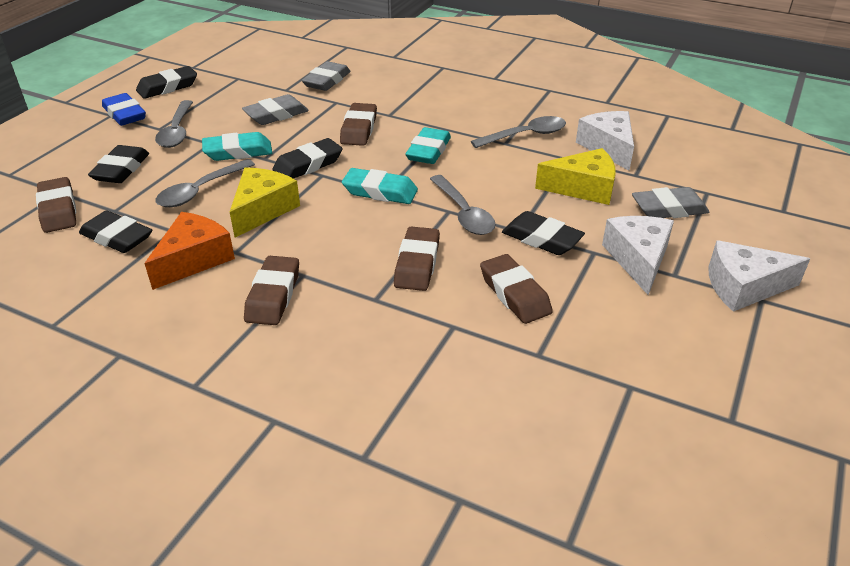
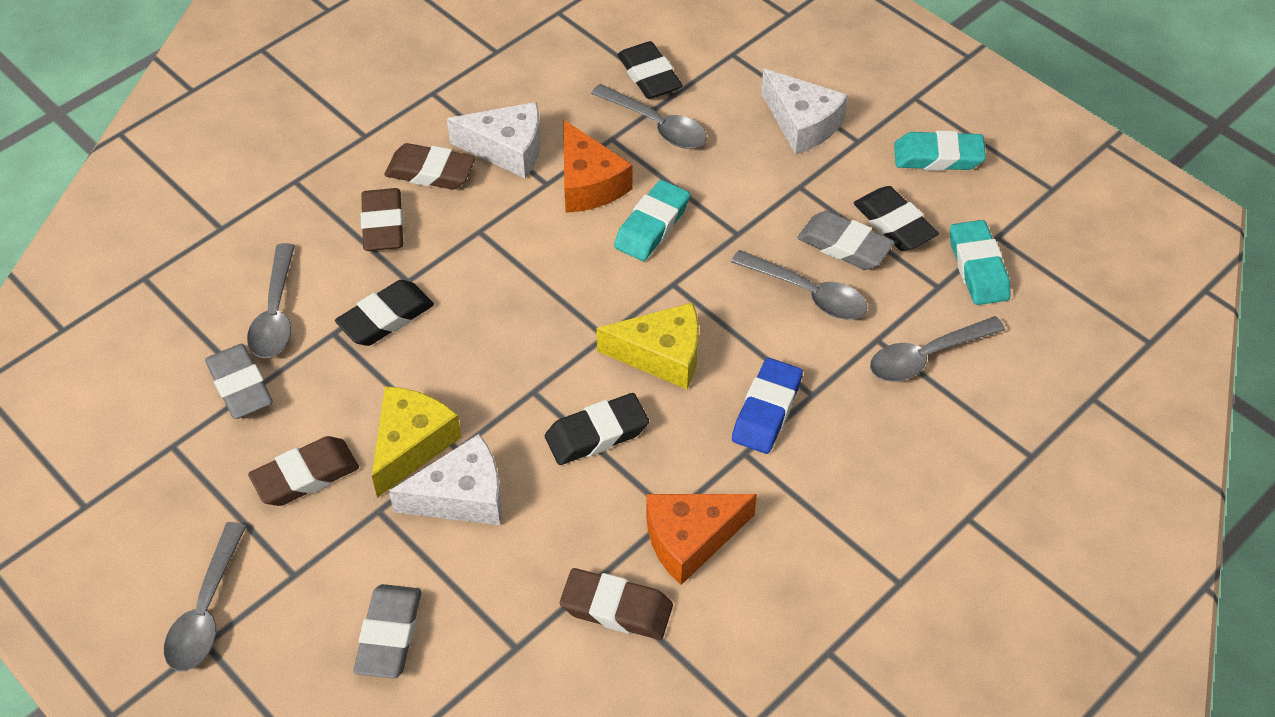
black eraser: [79,210,152,253] [88,145,149,183] [136,66,197,99] [272,138,342,179] [502,211,585,255] = 5 -> [335,280,434,346] [545,393,649,465] [617,41,683,99] [854,186,939,251] = 4
brown eraser: [36,177,76,233] [244,256,299,325] [340,103,377,146] [394,226,440,291] [480,254,553,324] = 5 -> [248,436,359,506] [361,188,403,251] [385,143,476,189] [560,568,673,640] = 4
grey spoon: [155,100,193,148] [156,159,255,207] [430,175,496,235] [471,116,566,148] = 4 -> [164,522,246,671] [247,243,295,358] [591,84,707,149] [731,250,867,320] [870,316,1005,382] = 5
orange cheese: [144,212,235,290] = 1 -> [563,120,633,213] [646,494,757,585] = 2

